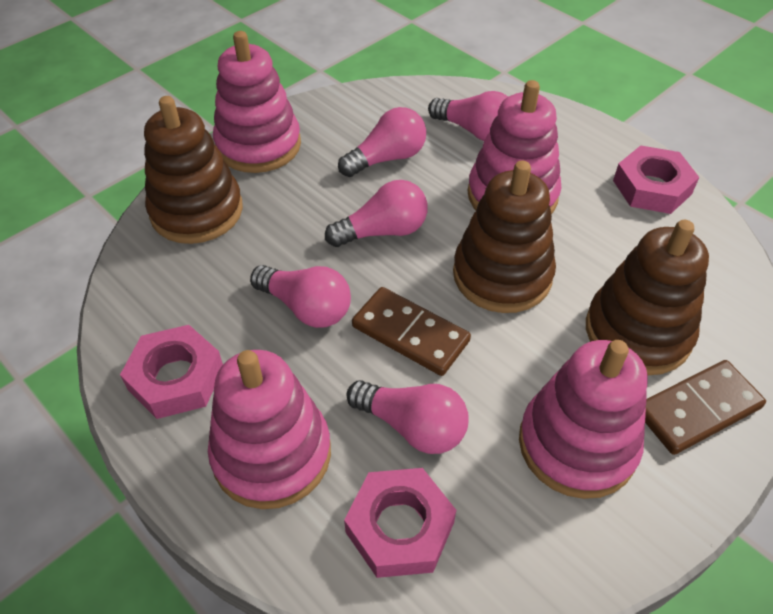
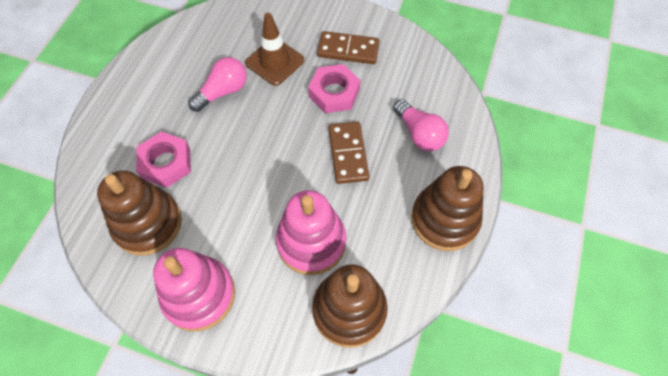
brown traffic cone: none = 0 -> [245,13,304,86] = 1
pink light bulb: [250,265,351,328] [325,180,428,247] [338,107,426,177] [347,380,468,454] [428,91,508,141] = 5 -> [188,57,247,112] [393,99,449,151] = 2
pink nut: [120,325,223,419] [344,468,456,578] [613,145,699,214] = 3 -> [136,132,191,188] [308,64,360,113] = 2
pink stacking toy: [208,350,331,509] [213,31,301,173] [467,80,561,214] [519,340,648,499] = 4 -> [153,248,235,331] [276,190,346,275] = 2

